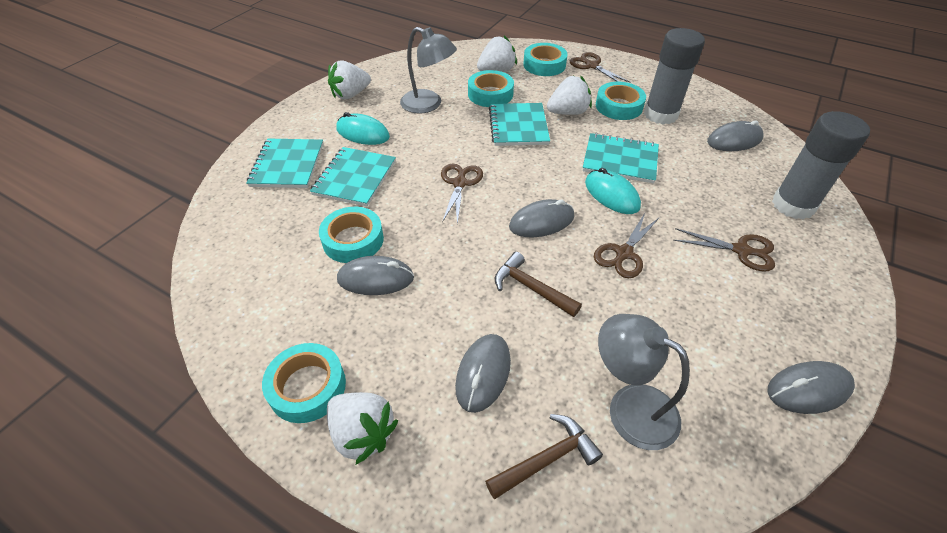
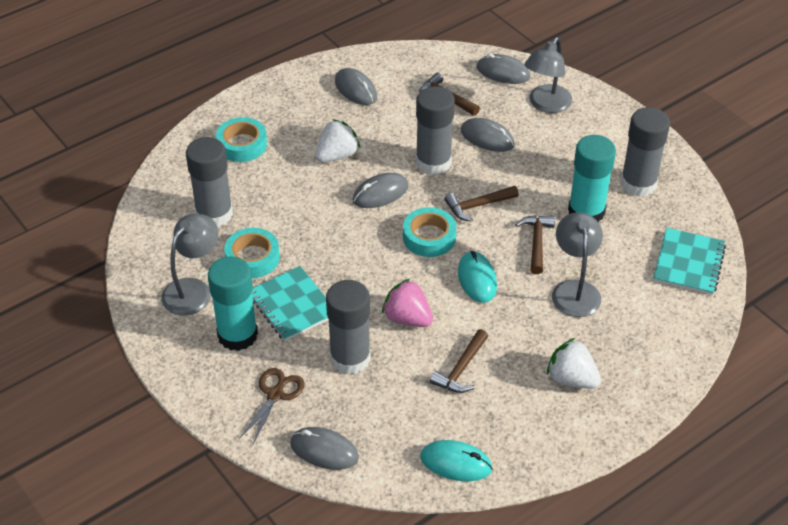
brown hammer: [485,414,603,499] [495,252,582,317] = 2 -> [419,72,480,116] [430,329,488,393] [444,186,519,222] [515,215,555,274] = 4
brown scissors: [441,164,483,224] [570,52,631,83] [594,213,660,278] [673,228,775,272] = 4 -> [239,368,304,444] = 1
grey glue stick: [644,28,705,125] [772,111,870,220] = 2 -> [186,137,233,227] [326,280,371,375] [416,86,455,175] [620,107,670,197] = 4
grey lamp: [400,27,457,114] [598,314,690,450] = 2 -> [161,214,218,315] [525,37,572,113] [552,212,603,317] = 3
pink strawberry: none = 0 -> [382,278,433,327] = 1
turquoise glue stick: none = 0 -> [208,257,258,351] [568,135,616,223] = 2
turquoise notebook: [246,139,323,188] [310,147,396,206] [489,103,550,146] [582,133,659,183] = 4 -> [252,266,329,341] [653,228,726,295] = 2
turquoise tape: [262,343,346,423] [319,207,384,263] [468,70,514,107] [523,43,568,76] [596,82,646,120] = 5 -> [216,117,267,162] [224,228,280,278] [403,207,456,257] = 3
white strawberry: [327,392,398,465] [328,60,371,99] [477,36,517,72] [547,76,592,115] = 4 -> [315,119,360,163] [547,338,601,389] = 2

